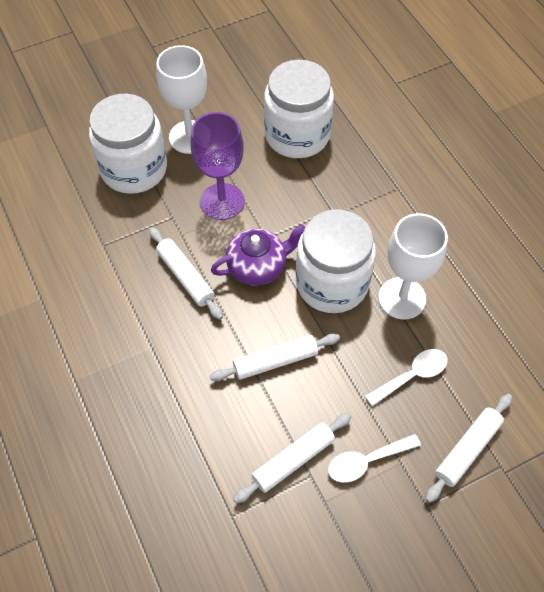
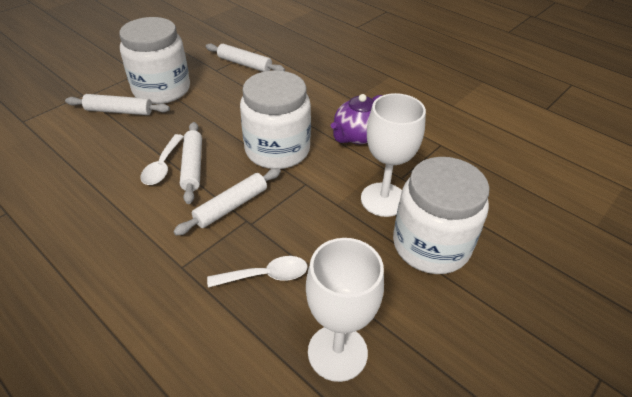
purple goblet: [190,112,244,220] = 1 -> none = 0

